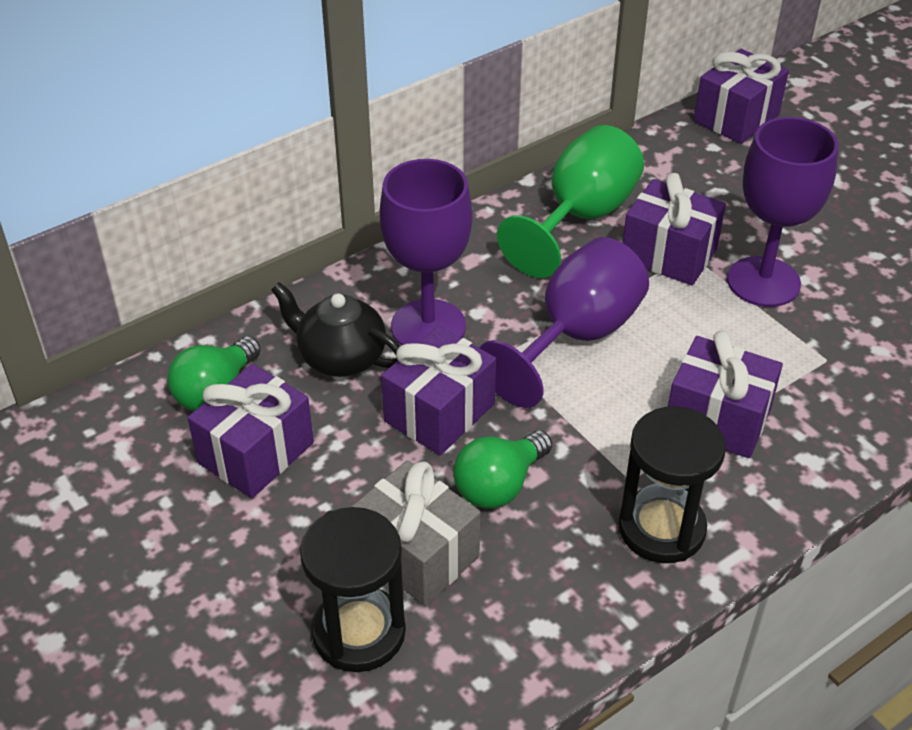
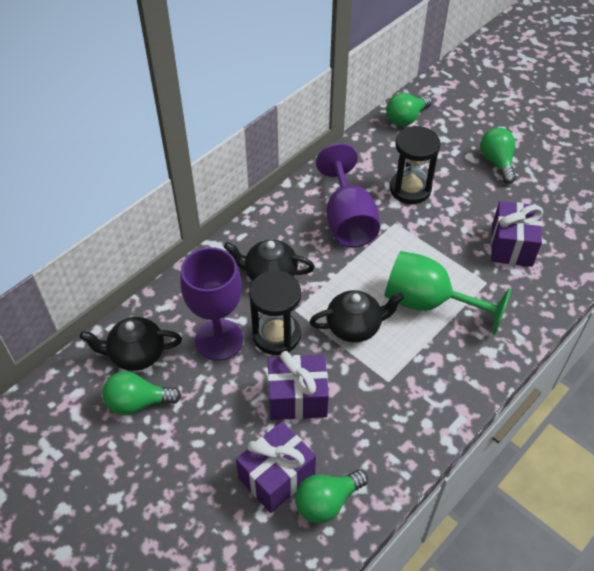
black teapot: [271,282,400,377] = 1 -> [80,317,182,371] [224,239,315,281] [309,290,404,343] = 3
green light bulb: [167,336,261,411] [453,431,552,509] = 2 -> [103,371,181,415] [295,470,368,524] [386,93,432,126] [480,128,516,184] = 4
grey gift: [351,460,480,606] = 1 -> none = 0
purple gift: [188,364,314,498] [381,326,496,455] [623,173,726,286] [668,331,783,458] [694,49,789,144] = 5 -> [236,422,316,513] [268,351,329,420] [491,201,543,267] = 3
purple goblet: [380,159,472,345] [480,237,649,408] [727,117,838,307] = 3 -> [180,247,243,361] [316,144,380,248] = 2

